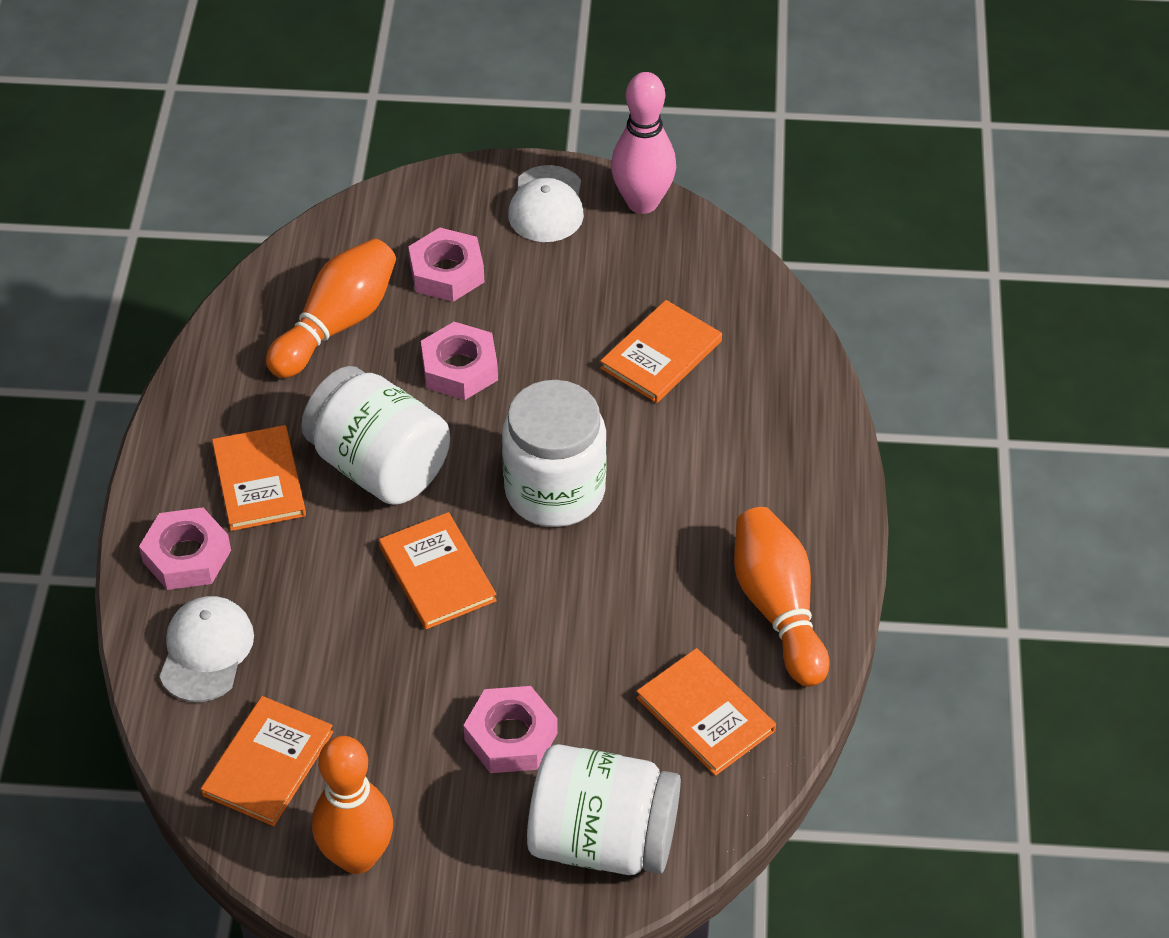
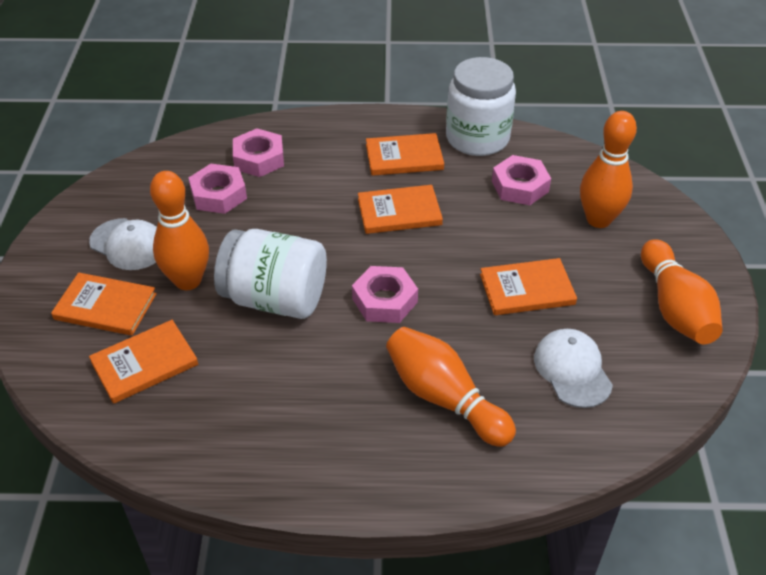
orange bowling pin: [266,238,396,378] [312,736,393,874] [734,507,829,687] = 3 -> [150,171,209,290] [386,327,516,447] [580,111,637,228] [641,239,722,344] = 4
pink bowling pin: [611,72,676,214] = 1 -> none = 0
white jar: [301,366,450,505] [502,380,607,527] [527,744,681,875] = 3 -> [214,229,327,319] [446,57,516,156] = 2

